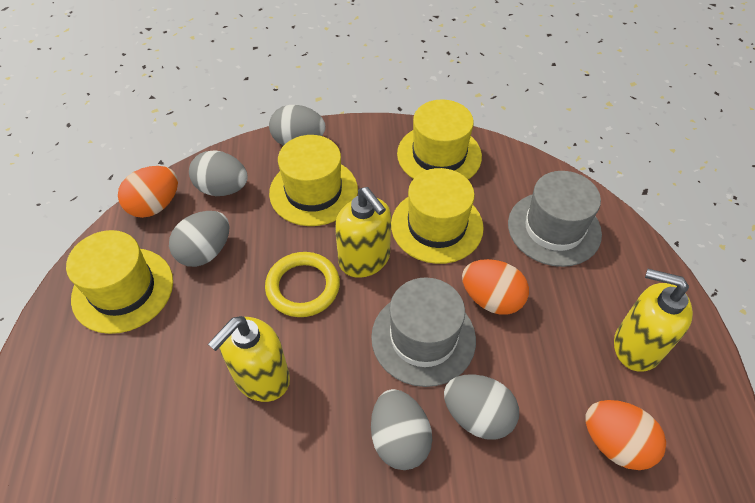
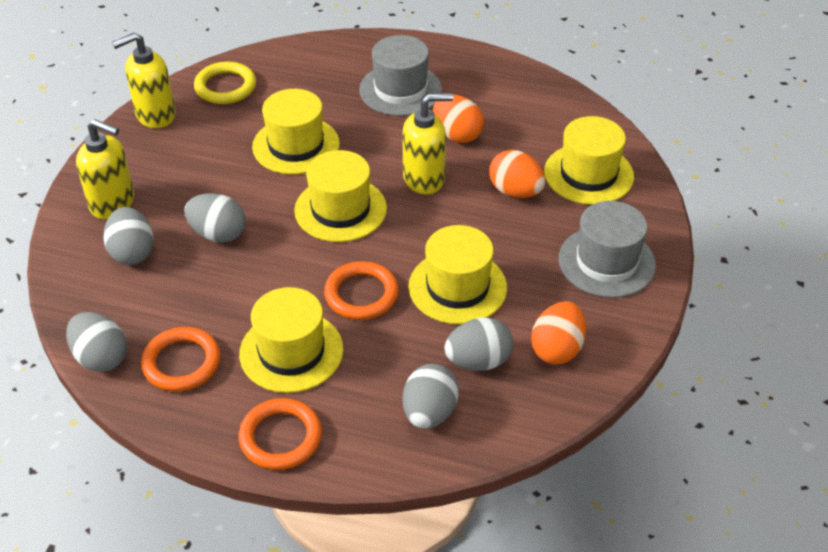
orange ring: none = 0 -> [141,327,221,392] [238,398,322,470] [324,261,399,320] = 3
yellow hat: [66,230,173,334] [269,135,358,226] [391,168,484,264] [397,99,482,179] = 4 -> [239,287,343,393] [252,89,340,175] [294,150,387,242] [408,225,507,324] [544,116,634,205] = 5

